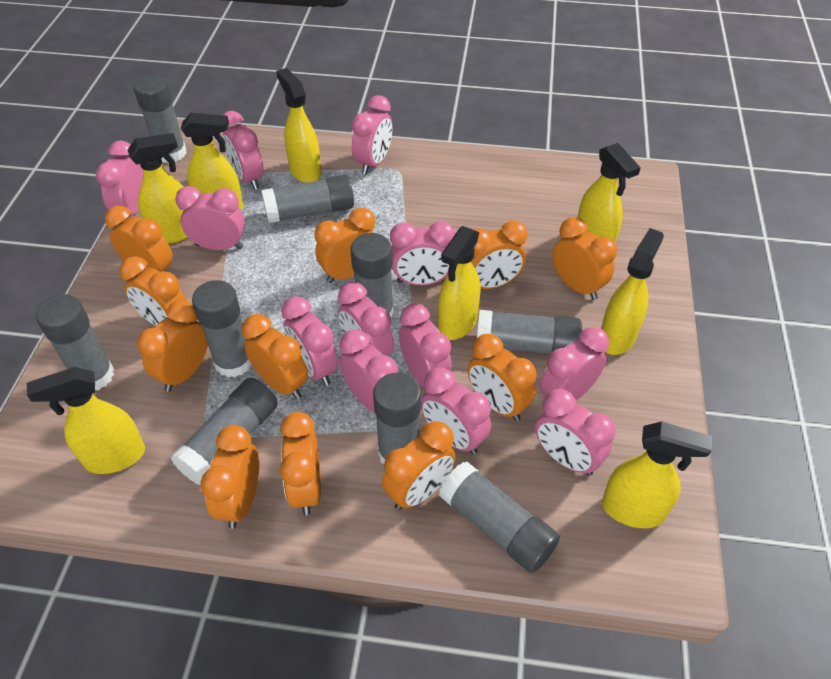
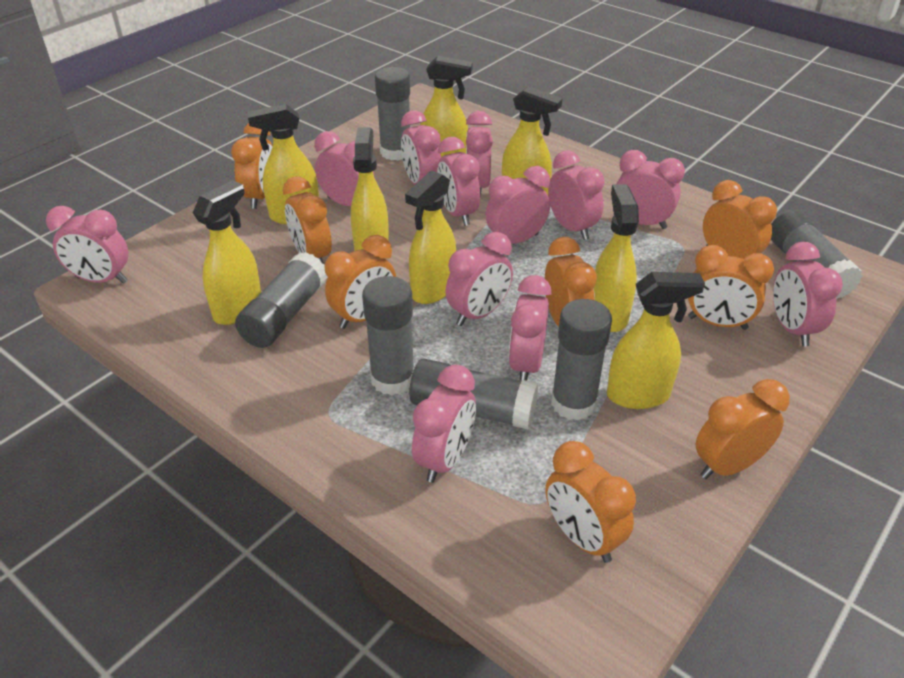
grey glue stick: [36,294,114,390] [134,75,186,163] [171,378,278,486] [192,280,252,378] [261,175,354,223] [350,233,394,318] [373,373,421,464] [439,461,560,573] [477,310,582,354] = 9 -> [235,252,328,348] [362,276,414,396] [375,67,410,161] [409,359,539,429] [551,299,612,421] [771,210,862,299] = 6
orange clock: [105,206,173,272] [120,256,188,326] [137,300,208,392] [201,425,259,529] [242,314,308,399] [280,412,321,515] [315,208,375,283] [382,421,456,510] [468,334,537,421] [471,221,527,289] [552,217,617,300] = 11 -> [231,123,273,209] [283,176,332,263] [325,235,396,329] [545,237,597,327] [545,441,636,563] [688,245,774,330] [696,379,790,479] [703,180,777,259] = 8

